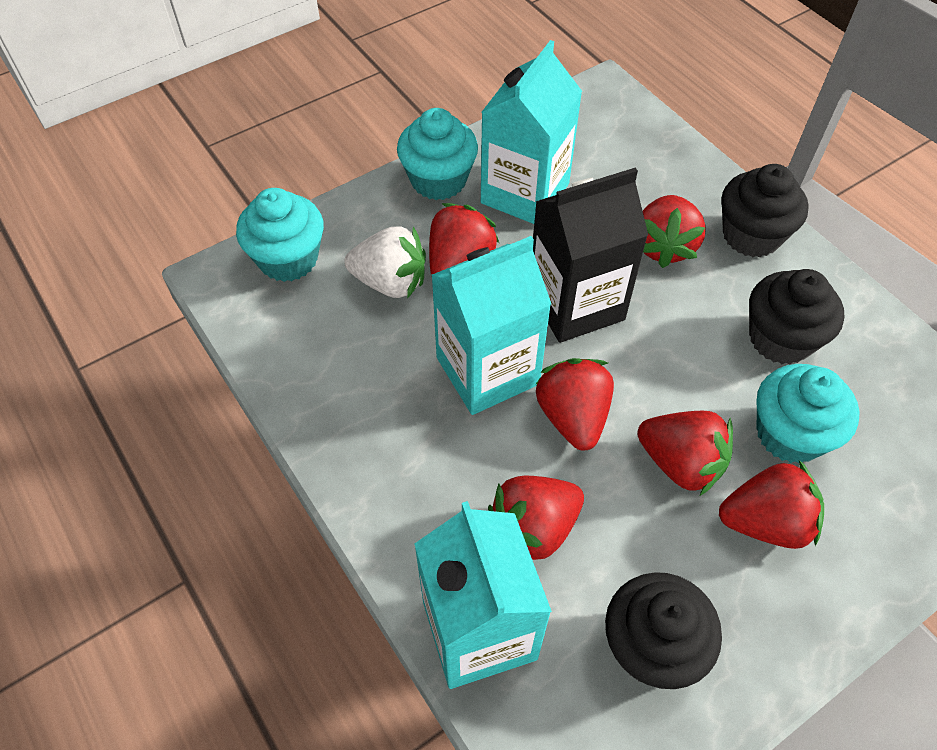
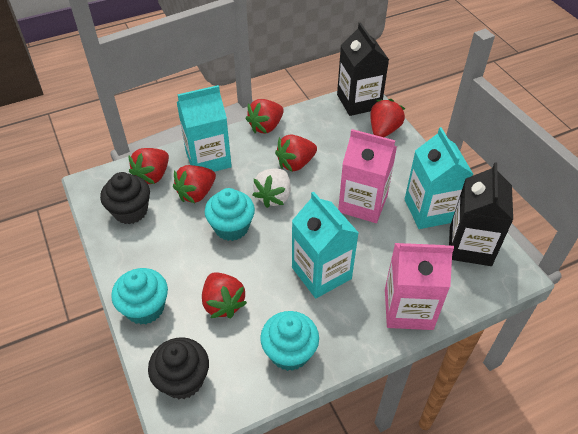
black carton: [533,167,648,343] = 1 -> [337,22,389,116] [449,162,513,266] = 2
black cupcake: [605,572,722,689] [721,164,809,257] [749,269,844,364] = 3 -> [100,172,150,224] [148,337,209,399] = 2
pink carton: none = 0 -> [338,129,397,223] [385,243,454,330] = 2

